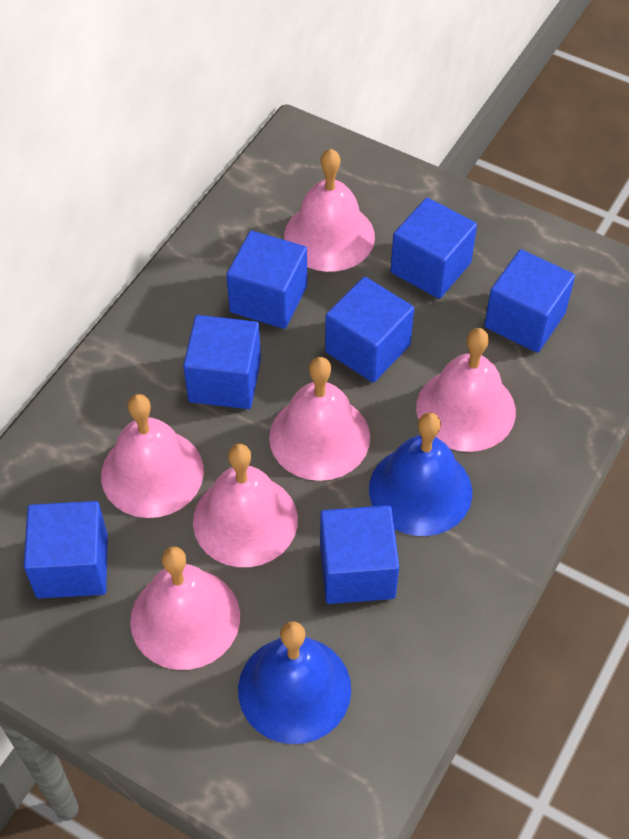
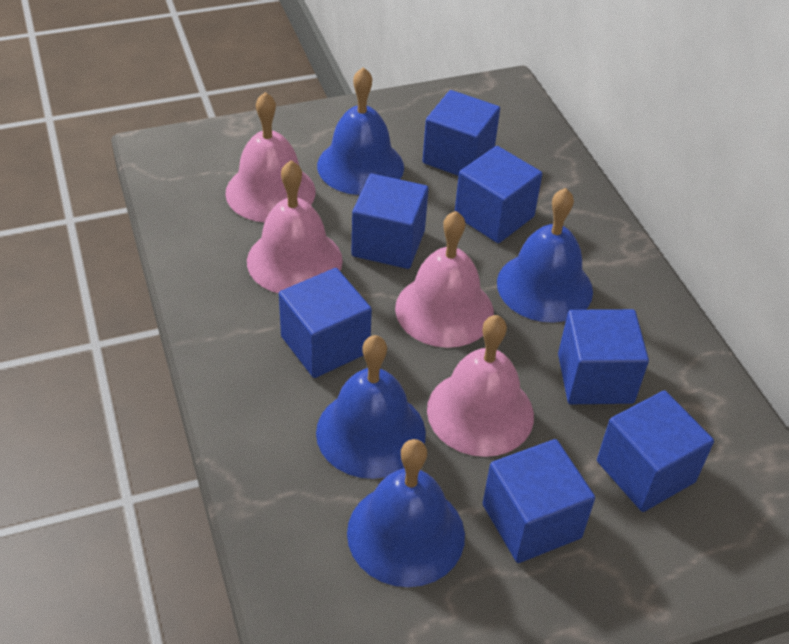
blue bell: [238,621,351,744] [369,412,472,536] = 2 -> [316,335,426,479] [317,67,404,195] [347,439,465,587] [497,188,593,323] = 4
pink bell: [101,394,204,518] [130,547,240,670] [193,444,298,567] [269,357,370,481] [284,149,375,272] [416,328,516,452] = 6 -> [225,92,316,223] [247,160,343,293] [395,211,494,348] [427,315,534,457] = 4

